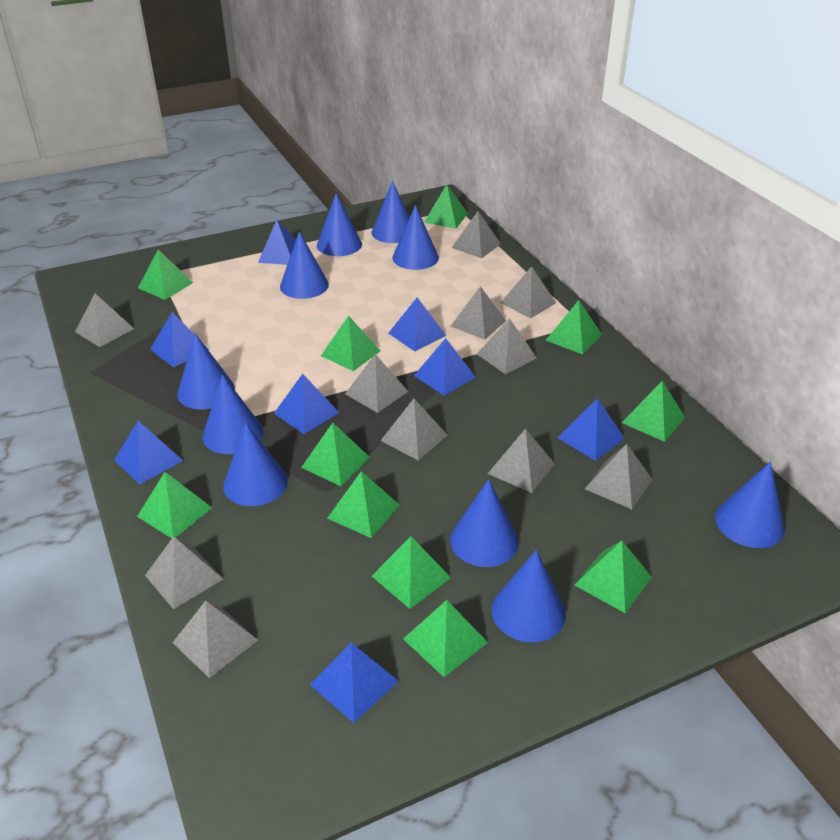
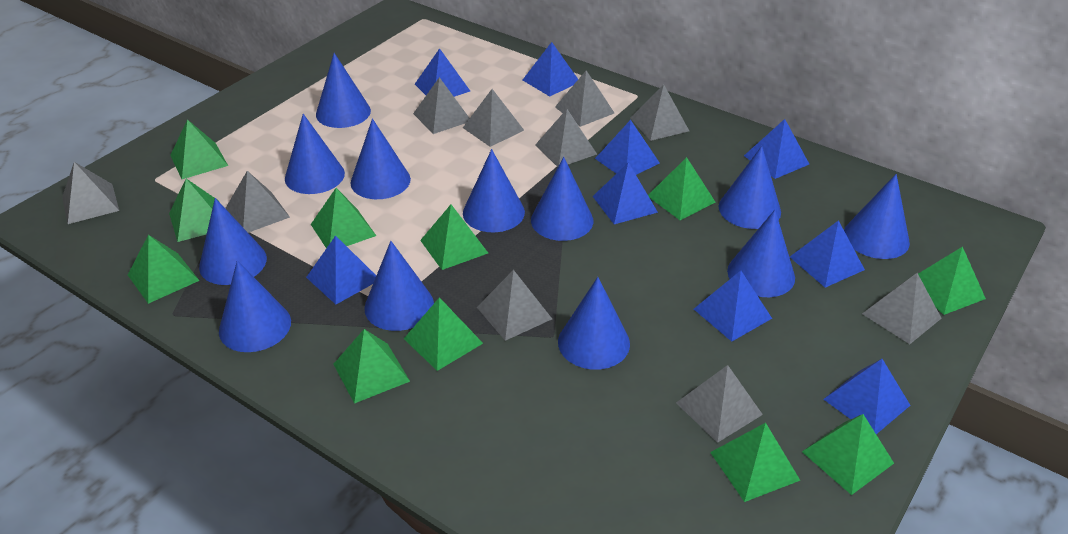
blue cone: [177,334,235,409] [202,375,263,454] [223,423,288,506] [280,231,329,299] [317,193,362,256] [371,181,410,243] [392,205,439,270] [450,479,519,567] [491,550,566,642] [715,462,785,548] = 10 -> [199,198,267,285] [219,261,291,352] [285,114,345,194] [316,53,371,128] [350,118,411,199] [364,241,434,331] [463,149,525,232] [531,157,593,241] [558,277,630,370] [719,146,781,229] [727,210,795,297] [844,174,910,259] = 12
blue pyramid: [114,421,183,484] [150,312,210,367] [258,220,296,265] [274,374,339,434] [310,643,399,723] [388,297,446,351] [414,338,476,396] [557,399,625,461] = 8 -> [306,235,376,304] [415,48,470,97] [523,42,578,97] [593,162,658,224] [595,120,659,175] [694,271,772,342] [744,119,809,179] [790,220,865,288] [823,359,910,434] = 9
grey pyramid: [75,293,134,347] [145,537,223,609] [173,601,258,678] [345,354,409,413] [380,399,447,460] [451,211,501,259] [451,286,506,340] [477,318,537,374] [488,429,555,493] [500,266,556,319] [585,444,653,509] = 11 -> [62,162,119,224] [225,171,290,233] [413,77,470,134] [463,89,524,147] [477,270,552,341] [535,109,597,167] [555,70,614,127] [631,84,689,141] [676,365,763,443] [862,273,942,344] = 10

